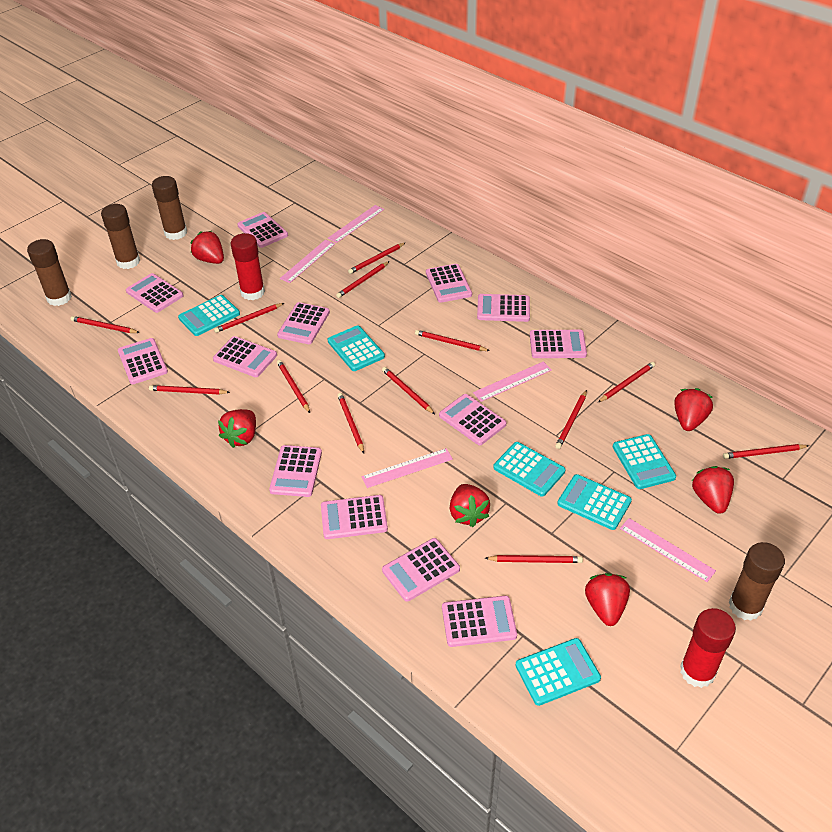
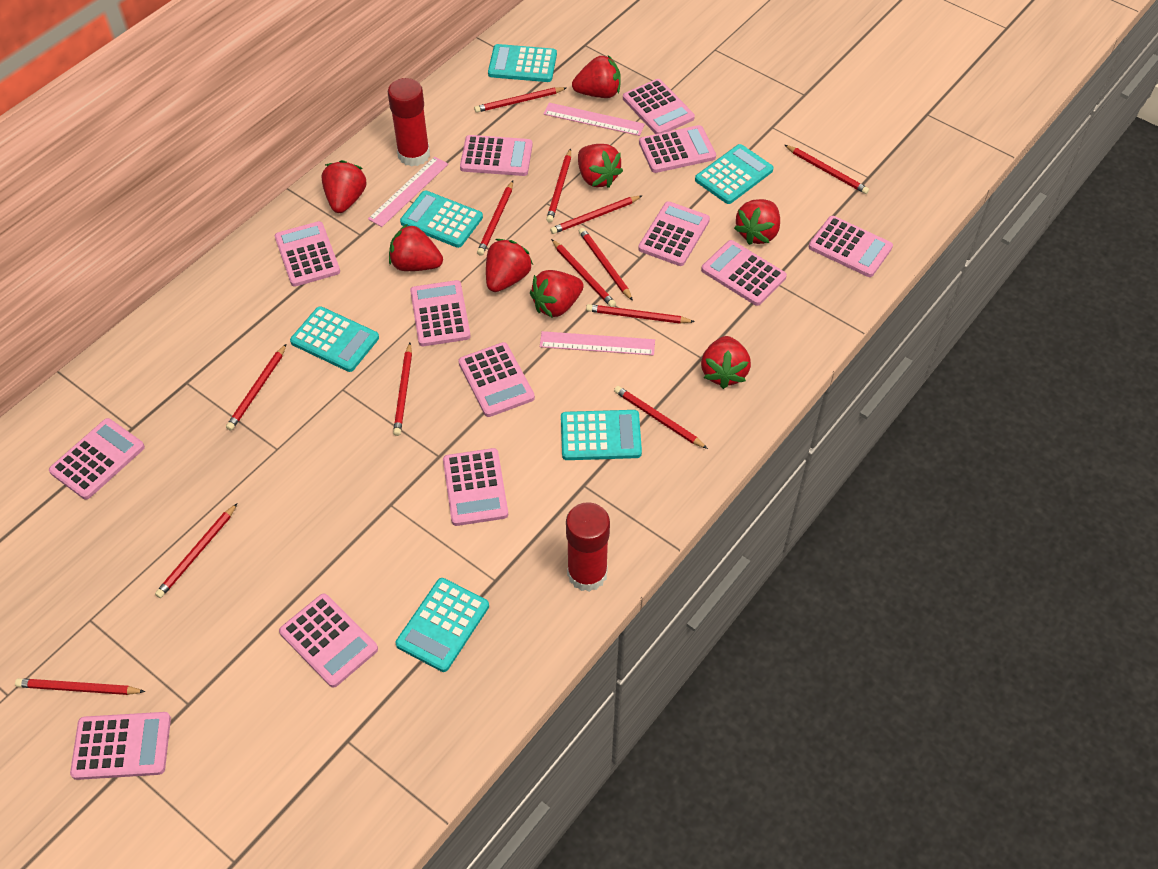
brown glue stick: [27,239,72,306] [101,204,140,269] [152,176,187,240] [729,542,785,621] = 4 -> none = 0
pink ruler: [280,239,335,283] [328,205,384,243] [362,448,453,488] [473,361,552,402] [620,518,716,582] = 5 -> [368,157,448,227] [540,331,655,355] [544,103,645,136] = 3
red strawberry: [190,231,224,264] [218,409,256,448] [450,484,490,527] [585,573,630,626] [674,388,713,431] [692,466,734,514] = 6 -> [322,160,366,213] [389,224,443,271] [486,239,533,292] [530,270,584,318] [572,55,621,98] [578,144,623,188] [701,336,751,389] [734,199,780,245] = 8

